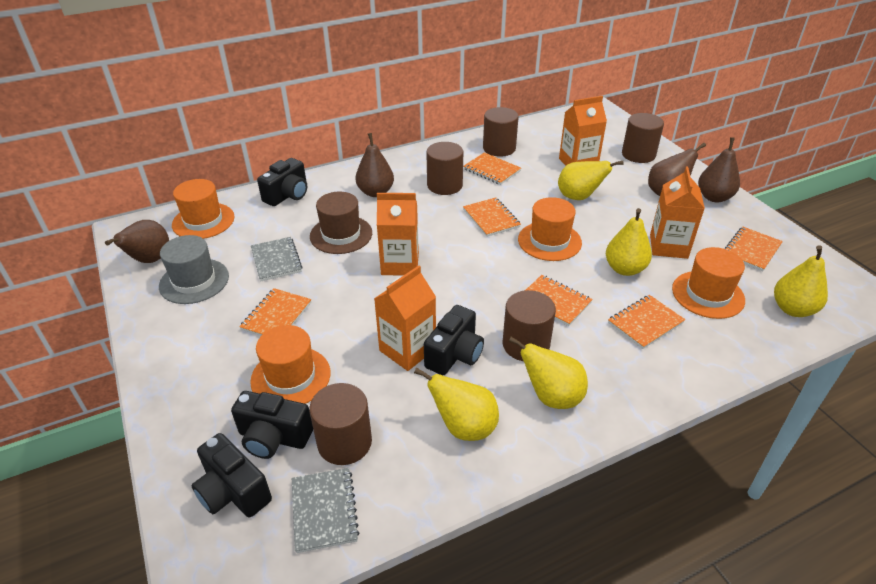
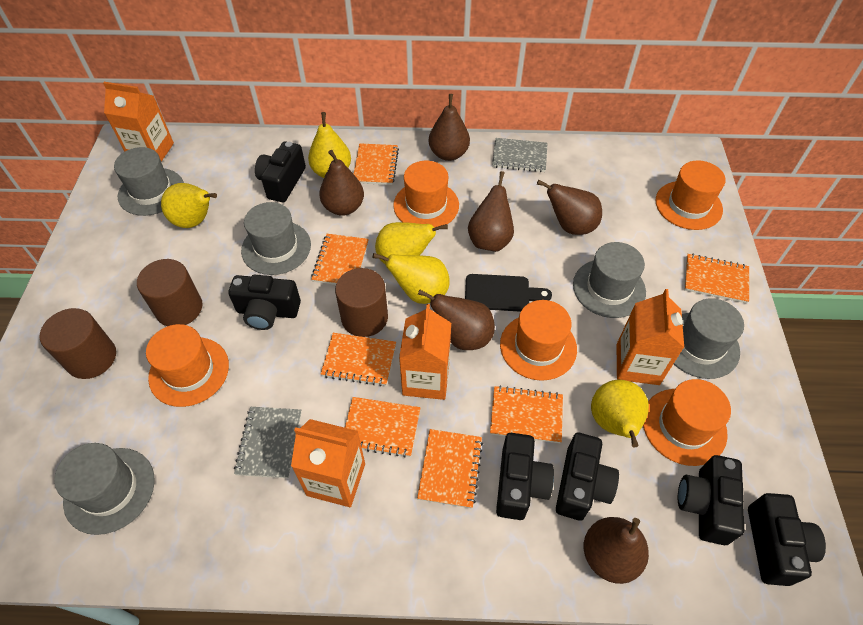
black camera: [192,433,272,518] [231,391,313,459] [257,158,307,206] [424,305,484,375] = 4 -> [228,275,301,330] [255,142,306,202] [496,433,554,520] [556,433,619,521] [678,455,744,545] [748,493,826,586] = 6
black cutting board: none = 0 -> [465,274,552,312] = 1
brown cylinder: [309,383,372,465] [426,142,463,195] [483,107,519,157] [502,290,556,361] [622,113,664,163] = 5 -> [40,308,116,379] [137,259,203,326] [335,268,388,337] = 3
brown hat: [310,191,372,254] = 1 -> none = 0
brown pear: [105,220,169,263] [356,133,394,197] [648,143,706,196] [698,137,740,202] = 4 -> [319,150,364,216] [418,290,495,350] [429,94,470,161] [468,171,514,252] [537,180,602,235] [584,517,649,584] = 6
grey hat: [159,235,229,304] = 1 -> [54,443,155,535] [114,147,184,216] [241,202,311,275] [573,242,646,318] [674,298,744,379] = 5
orange hat: [172,179,234,239] [250,325,330,404] [518,197,582,261] [672,247,745,319] = 4 -> [146,324,229,407] [393,161,459,228] [500,300,577,381] [643,379,731,466] [655,160,726,230] = 5
orange notebook: [239,288,312,336] [463,197,521,237] [464,152,521,185] [525,275,593,326] [608,295,685,349] [725,227,783,271] = 6 -> [311,234,369,285] [321,333,396,386] [345,397,420,458] [354,143,399,185] [417,429,483,509] [490,385,563,443] [684,254,749,304] = 7

